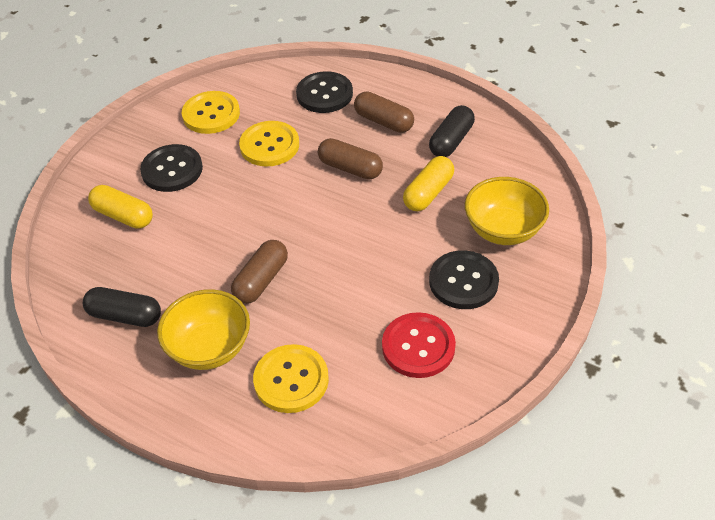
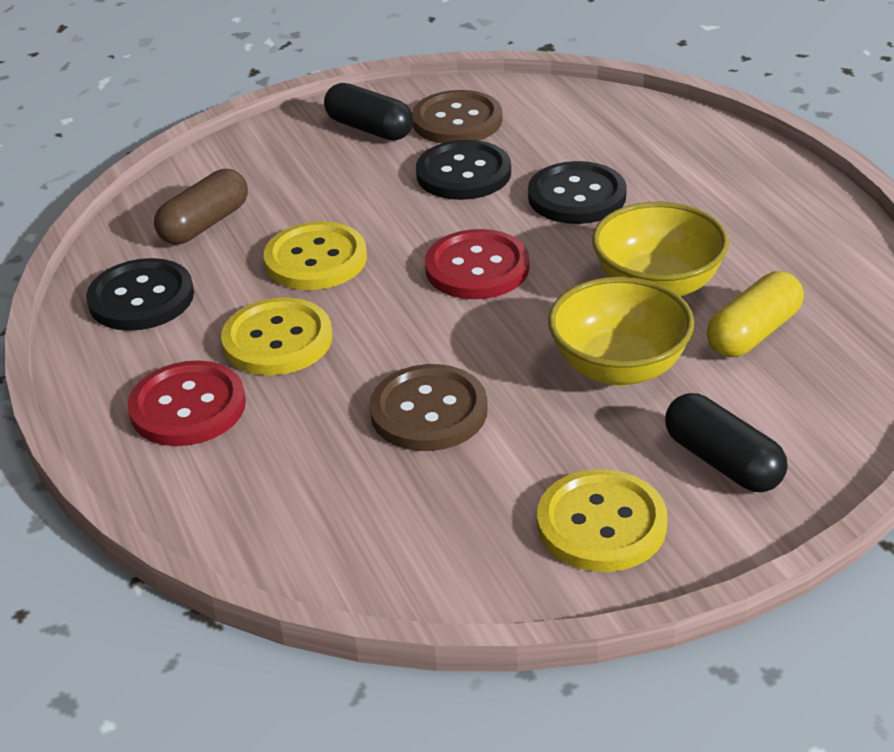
brown button: none = 0 -> [369,364,488,451] [412,90,503,143] = 2
brown capsule: [231,240,288,304] [318,138,383,180] [354,91,414,133] = 3 -> [154,169,248,244] = 1
red button: [382,312,456,378] = 1 -> [128,360,246,446] [425,229,529,299] = 2
yellow capsule: [88,185,153,229] [403,156,454,211] = 2 -> [707,271,804,357] = 1

